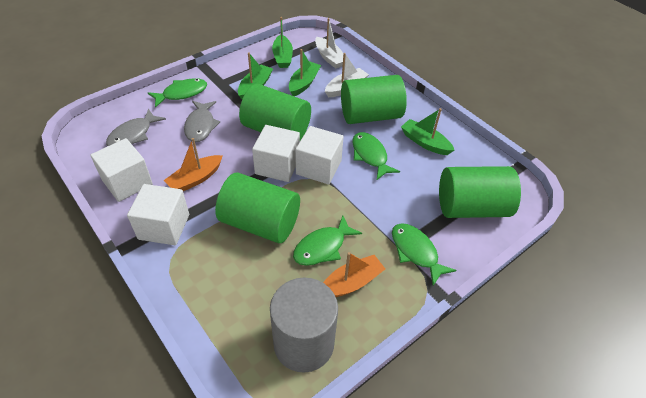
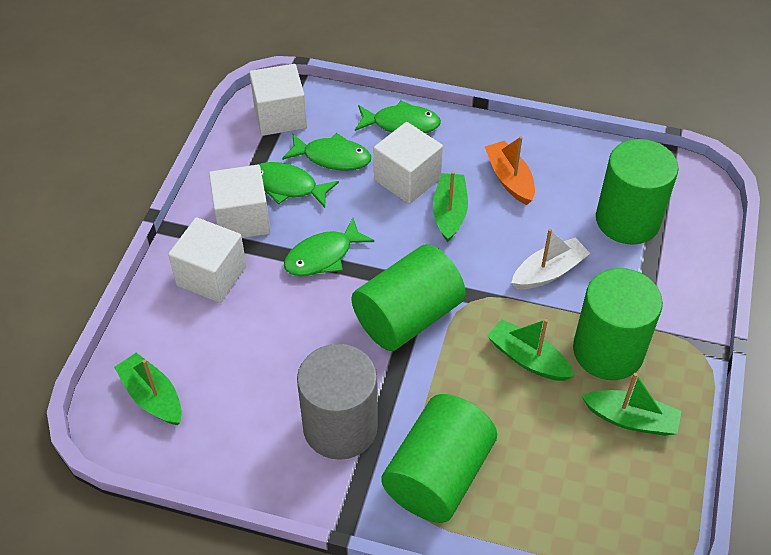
grey fish: [106,109,166,146] [184,101,220,142] = 2 -> none = 0
orange boat: [164,138,223,191] [323,252,385,297] = 2 -> [485,136,535,205] = 1
white boat: [315,18,343,69] [325,53,369,97] = 2 -> [511,229,590,289] = 1

